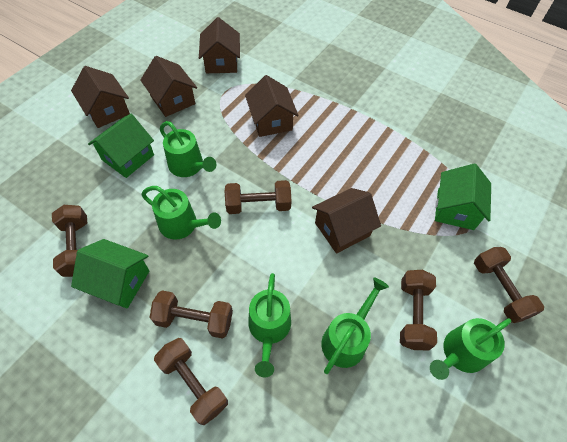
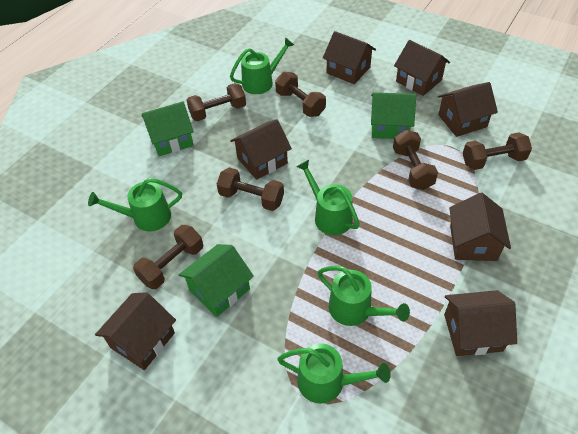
brown house: [71,66,130,128] [140,56,197,117] [199,17,240,73] [245,75,299,137] [312,188,381,254] = 5 -> [95,292,176,370] [230,119,292,180] [323,31,376,84] [394,40,450,96] [438,82,498,137] [444,290,517,356] [449,193,511,261] = 7

